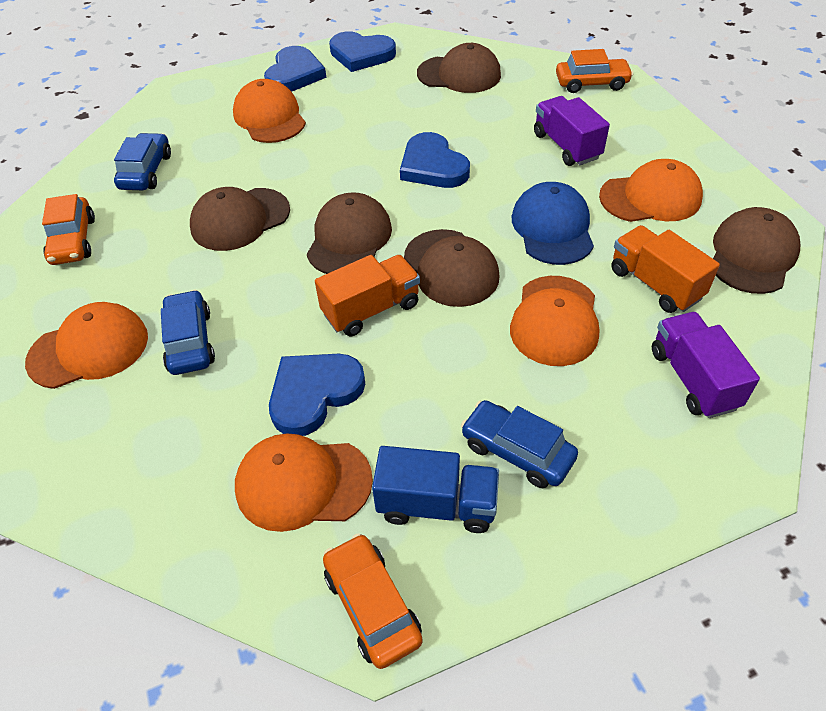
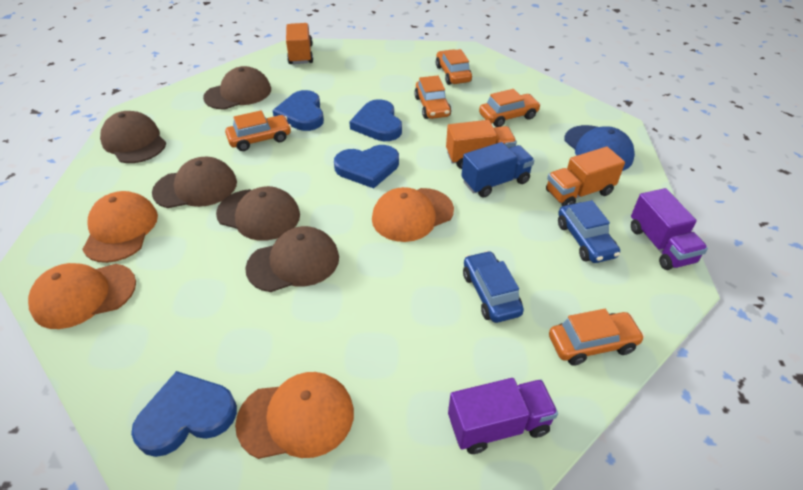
blue car: [114,133,171,190] [160,290,215,375] [461,400,578,488] = 3 -> [463,251,524,323] [558,200,620,263] = 2
orange cap: [25,302,148,389] [233,79,306,143] [235,434,373,532] [510,276,599,366] [599,159,703,222] = 5 -> [28,263,136,329] [82,191,158,263] [235,372,354,459] [372,187,454,242] = 4
orange car: [42,194,95,265] [323,533,423,669] [556,49,633,93] = 3 -> [225,110,291,151] [414,75,451,119] [436,49,472,85] [479,89,541,127] [549,309,645,366] = 5
orange truck: [315,255,420,336] [611,225,720,313] = 2 -> [286,23,313,64] [446,120,517,169] [546,147,625,206] = 3

